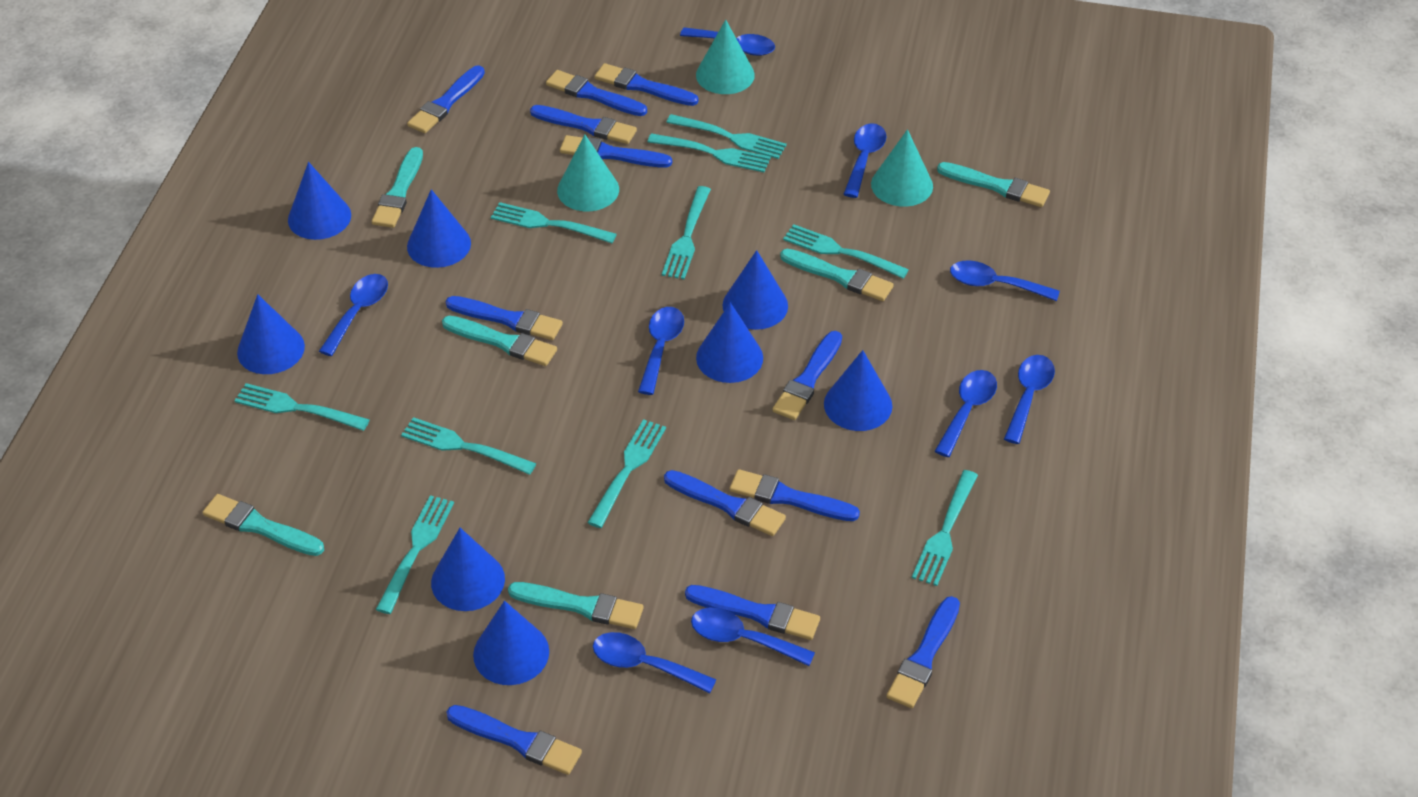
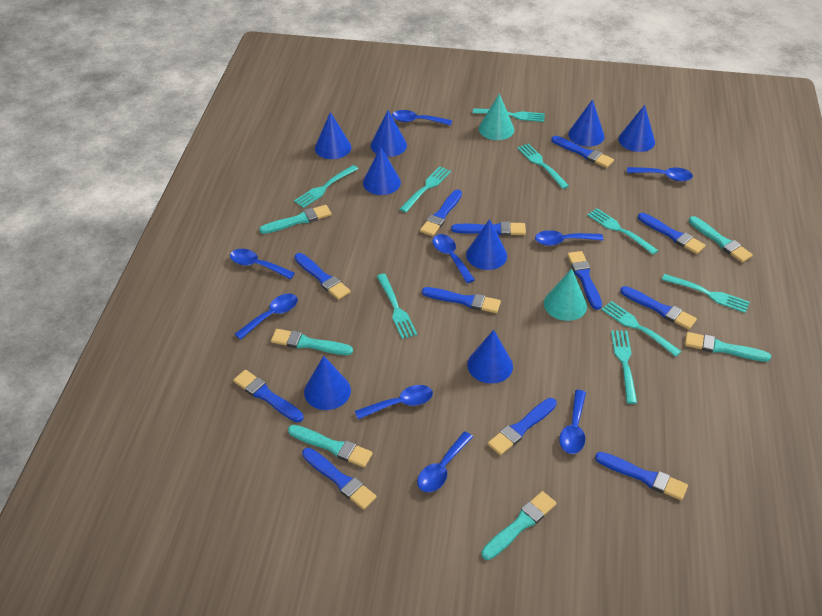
turquoise cone: [557,134,619,211] [696,20,755,94] [871,129,933,207] = 3 -> [479,94,514,140] [544,269,587,321] = 2
turquoise fork: [234,383,370,431] [376,495,454,614] [401,417,536,475] [491,202,617,243] [587,419,666,528] [648,133,771,172] [662,186,711,279] [666,114,787,159] [783,224,909,279] [912,470,978,586] = 10 -> [294,165,358,208] [377,274,417,339] [400,166,451,212] [473,108,545,122] [517,143,569,189] [587,208,658,255] [601,301,682,357] [611,331,637,404] [662,274,750,313] = 9

